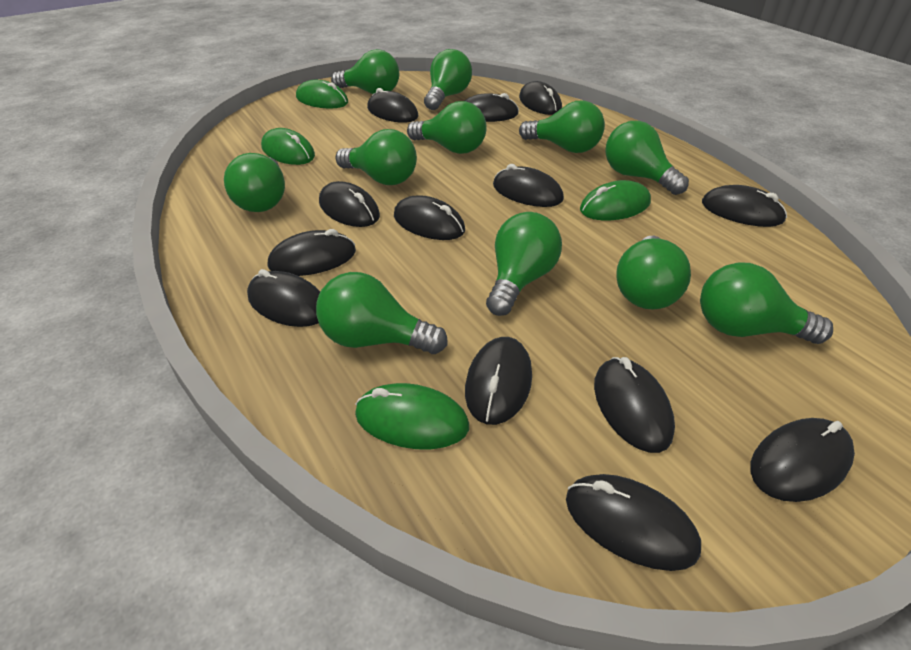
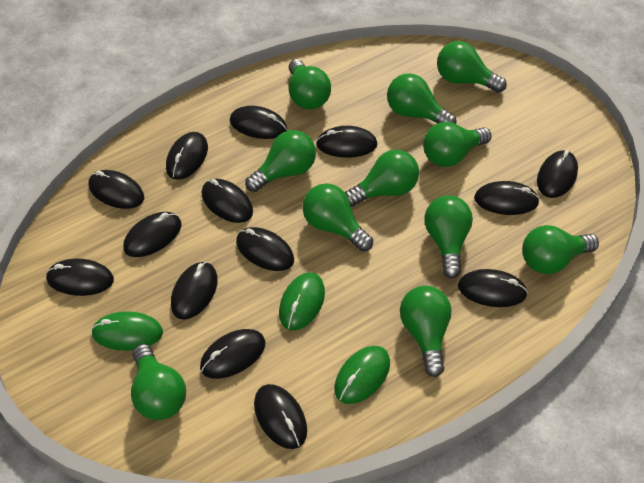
black mouse: [247,269,320,327] [268,229,356,276] [319,181,380,227] [367,88,418,123] [394,195,465,240] [465,93,519,122] [465,337,532,425] [493,164,564,207] [519,81,562,115] [566,474,701,571] [594,357,675,453] [702,185,787,227] [750,418,855,502] = 13 -> [46,259,114,296] [88,170,144,209] [123,212,181,257] [166,132,208,180] [171,262,218,320] [200,329,265,379] [202,179,253,223] [230,106,287,139] [236,227,294,271] [254,384,307,449] [316,126,378,158] [458,269,528,307] [474,181,540,215] [537,150,578,198] = 14
green mouse: [261,128,315,165] [296,80,348,108] [355,383,469,449] [580,180,651,220] = 4 -> [91,311,163,351] [279,272,325,330] [334,346,390,404] = 3

